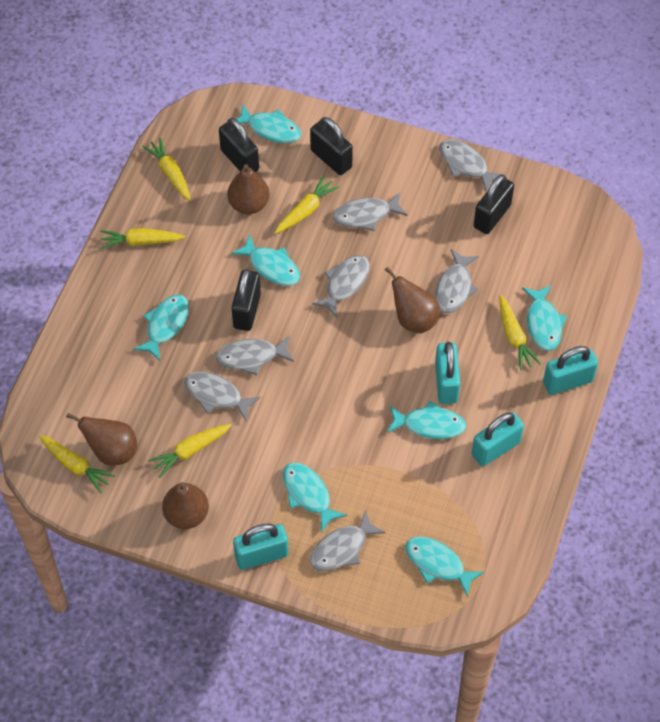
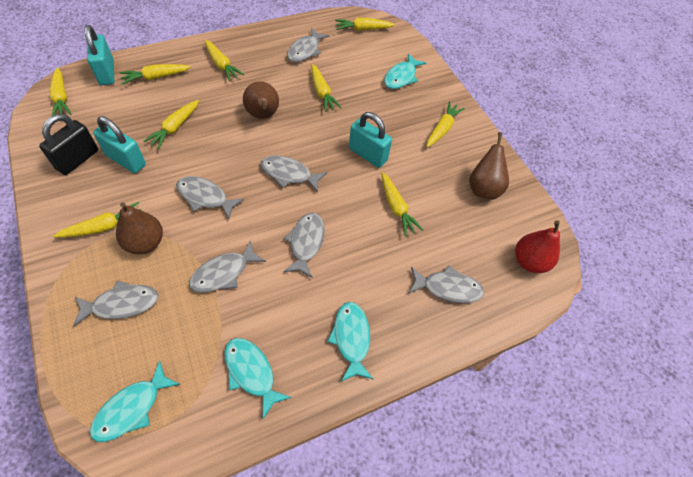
black padlock: [219,118,259,172] [232,269,261,331] [310,117,353,175] [474,174,514,234] = 4 -> [39,114,98,175] = 1
brown pear: [66,413,137,465] [162,482,209,529] [227,164,269,214] [385,267,439,333] = 4 -> [116,202,163,254] [243,81,279,119] [469,132,509,200] = 3
red pear: none = 0 -> [515,220,560,273] = 1
turquoise fish: [133,294,189,361] [231,235,300,286] [237,104,301,143] [283,462,347,533] [387,401,467,439] [405,537,485,597] [522,285,567,351] = 7 -> [90,360,181,442] [225,338,292,419] [327,302,373,382] [384,54,426,89] = 4
turquoise padlock: [233,524,288,570] [435,342,460,404] [472,412,524,466] [543,346,598,395] = 4 -> [85,25,114,85] [93,116,146,173] [349,112,392,168] = 3
yellow carrot: [39,435,115,493] [100,228,185,249] [142,137,191,201] [148,424,231,478] [275,176,340,234] [499,295,541,370] = 6 -> [49,68,72,116] [53,202,142,238] [120,64,191,85] [143,100,199,149] [205,40,244,81] [311,64,342,112] [335,18,395,31] [382,172,423,236] [426,101,465,148] = 9

